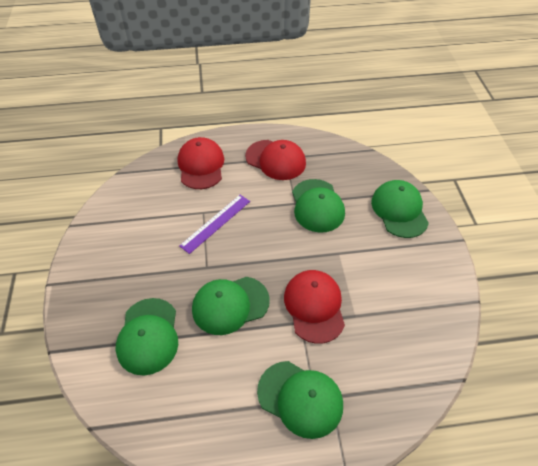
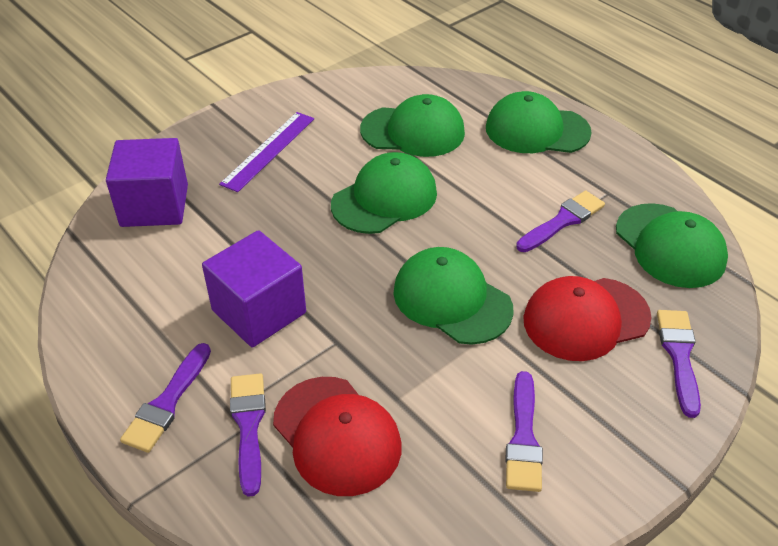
purple brush: none = 0 -> [120,343,211,453] [230,373,266,497] [506,371,543,492] [516,190,605,252] [657,310,701,418] = 5
purple cube: none = 0 -> [106,138,188,227] [202,230,306,347] = 2
red cap: [178,137,224,189] [245,140,306,180] [284,270,345,344] = 3 -> [273,377,401,496] [523,276,652,361] = 2

